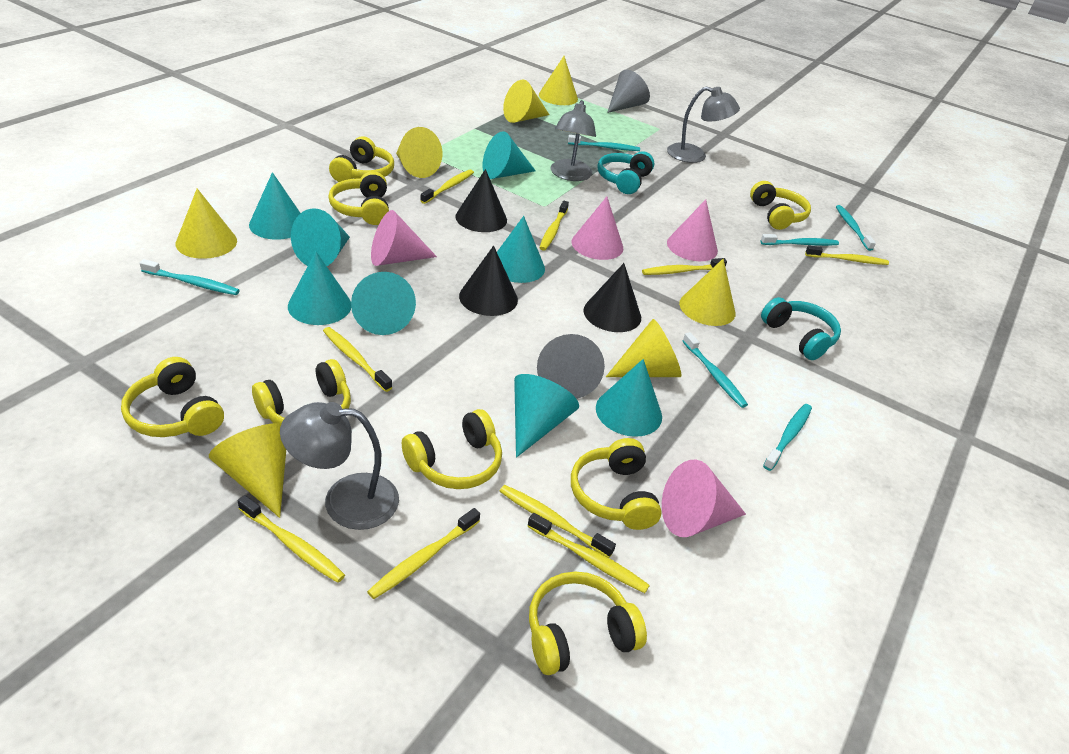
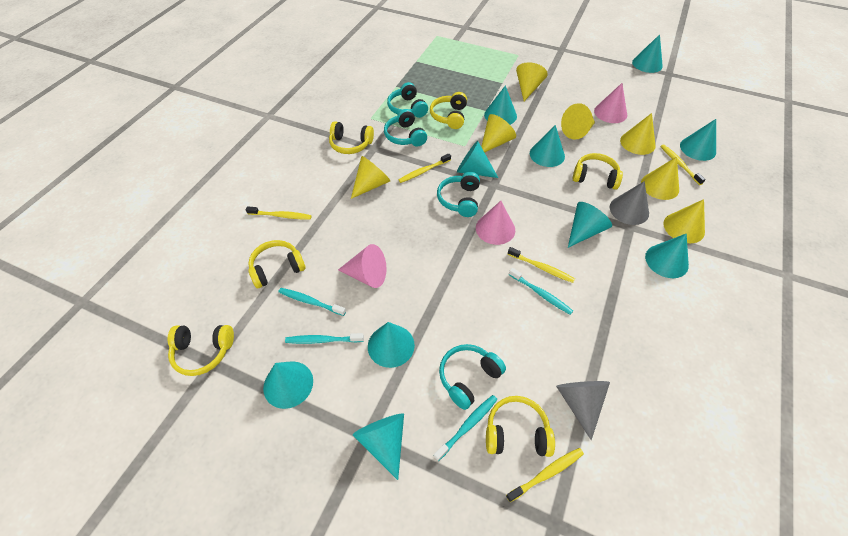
black cone: [455,169,507,232] [459,246,518,316] [583,263,641,332] = 3 -> none = 0
grey lamp: [280,402,399,530] [551,100,596,181] [667,86,740,163] = 3 -> none = 0
pink cone: [371,210,437,266] [572,197,623,260] [662,460,746,537] [667,199,718,261] = 4 -> [338,244,386,288] [476,201,515,245] [594,83,627,123] = 3
turquoise cone: [249,172,301,240] [288,251,351,325] [291,208,350,266] [351,272,416,335] [482,131,536,179] [497,216,545,283] [514,374,579,458] [596,359,662,437] = 8 -> [263,361,313,409] [353,413,404,480] [368,322,415,368] [457,141,498,178] [484,85,517,125] [530,125,565,167] [568,202,612,248] [632,34,663,73] [645,233,689,278] [680,119,716,161] = 10
turquoise headphones: [598,151,655,194] [761,297,841,360] = 2 -> [384,109,427,147] [387,82,428,118] [437,172,480,217] [439,344,506,410] = 4
turquoise toothbrush: [140,259,239,295] [568,135,640,151] [683,332,748,408] [761,234,839,246] [763,404,812,471] [836,205,876,251] = 6 -> [278,288,346,316] [285,333,364,344] [434,395,498,461] [509,268,573,315] = 4
yellow headphones: [121,357,224,437] [252,359,351,424] [328,171,389,225] [329,136,394,182] [402,409,502,489] [529,571,647,675] [571,438,661,530] [750,181,811,230] = 8 -> [167,325,234,376] [248,240,306,288] [329,121,374,154] [430,92,467,129] [486,396,555,457] [573,153,623,190] = 6
yellow toothbrush: [238,495,345,583] [323,327,392,392] [367,508,480,599] [420,169,474,204] [500,485,616,558] [527,513,650,593] [539,201,569,251] [642,258,727,275] [805,245,889,265] = 9 -> [246,206,312,220] [398,153,451,183] [506,448,584,502] [508,247,575,283] [660,144,706,185] = 5

